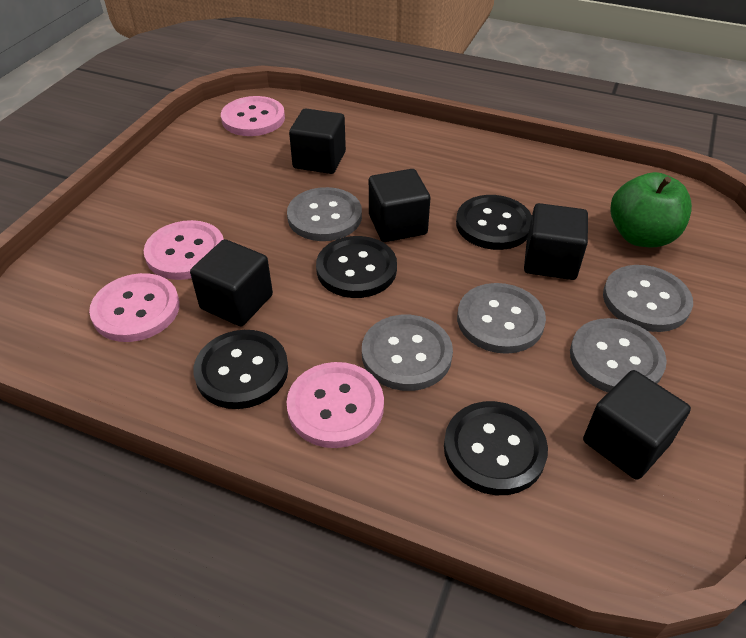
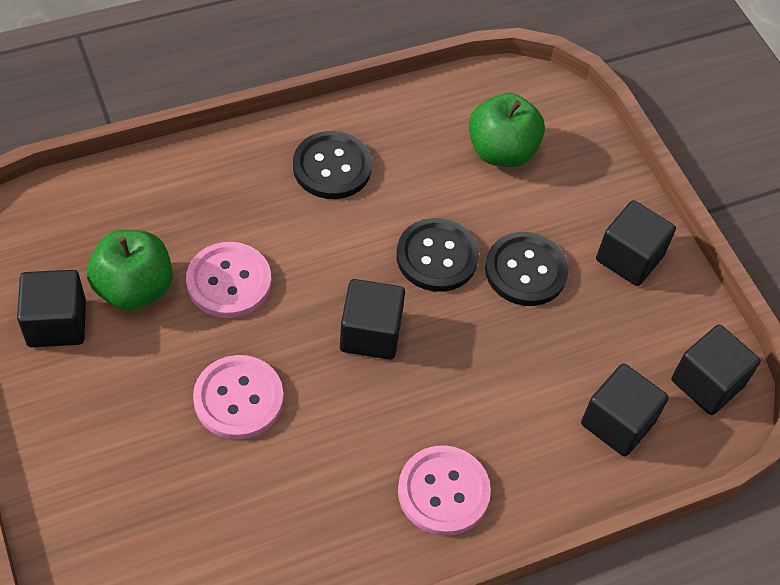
black button: [193,330,288,409] [316,236,397,298] [444,401,548,495] [456,195,532,250] = 4 -> [293,131,372,199] [396,218,479,292] [485,232,569,306] = 3
green apple: [611,172,692,247] = 1 -> [87,230,173,311] [469,93,545,167] = 2
grey button: [287,187,362,241] [362,315,453,391] [457,283,546,354] [570,318,667,392] [603,265,693,332] = 5 -> none = 0
pink button: [89,273,180,342] [144,220,224,280] [221,96,285,136] [287,362,384,448] = 4 -> [186,242,271,318] [193,355,283,440] [398,445,491,536] = 3

